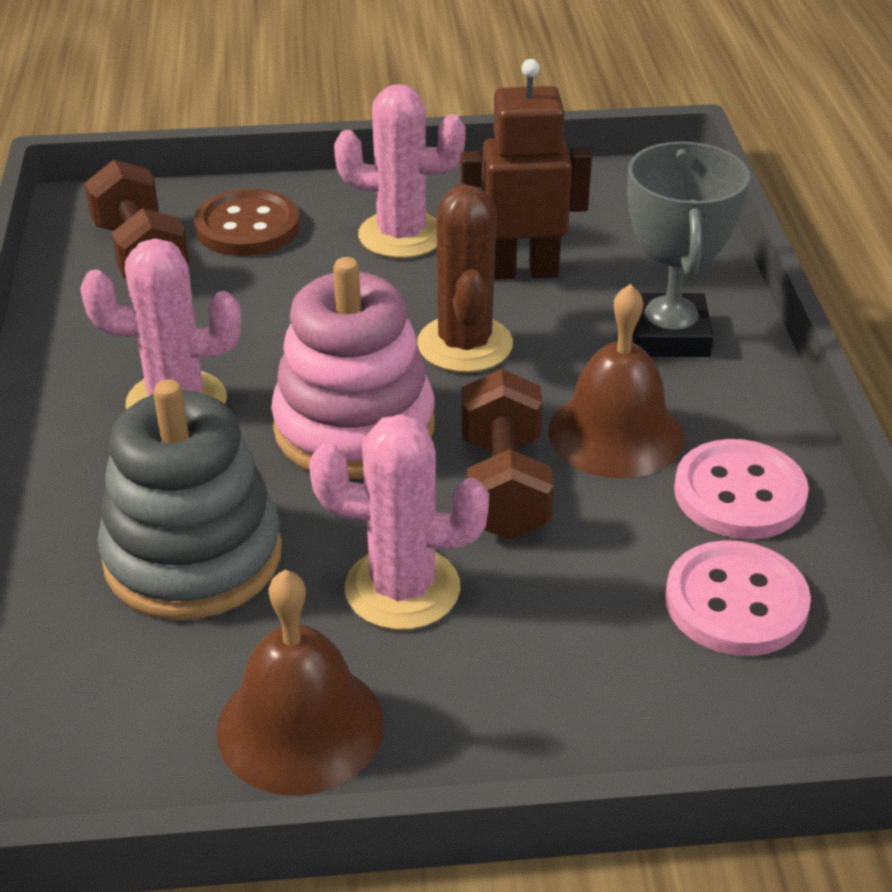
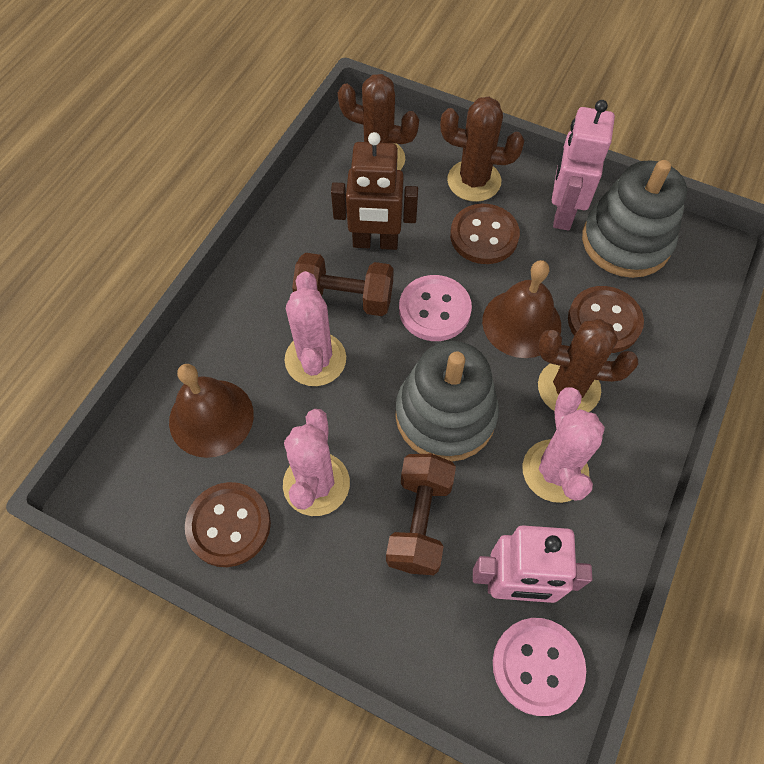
brown button: [194,189,300,256] = 1 -> [185,482,271,567] [450,204,520,264] [568,286,644,353] = 3
brown cactus: [417,184,513,373] = 1 -> [338,74,419,170] [440,97,524,202] [538,319,638,412] = 3
grey stacking toy: [98,379,282,620] = 1 -> [395,341,499,462] [582,160,687,278] = 2
grey trophy: [627,142,750,357] = 1 -> none = 0
pink robot: none = 0 -> [473,525,592,603] [552,100,615,231] = 2
pink stacking toy: [271,257,435,479] = 1 -> none = 0

